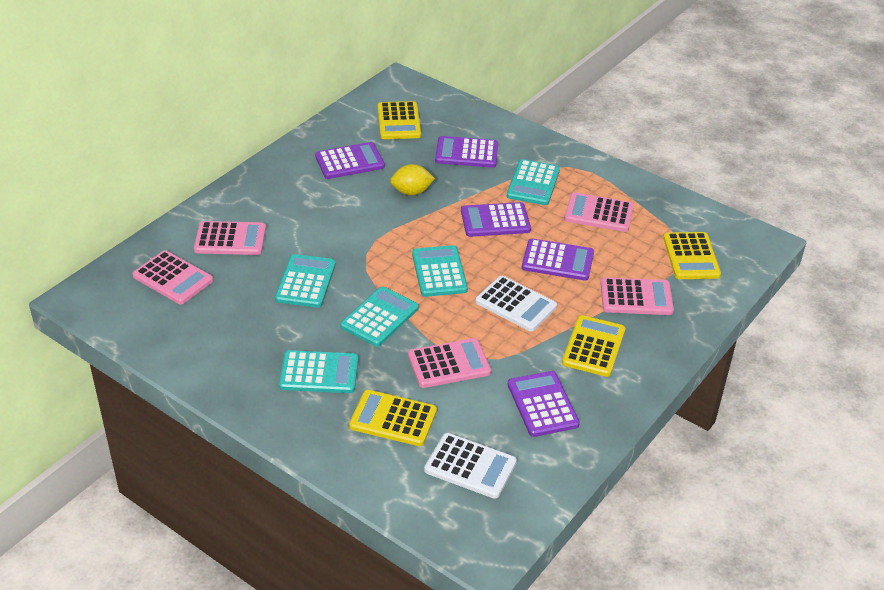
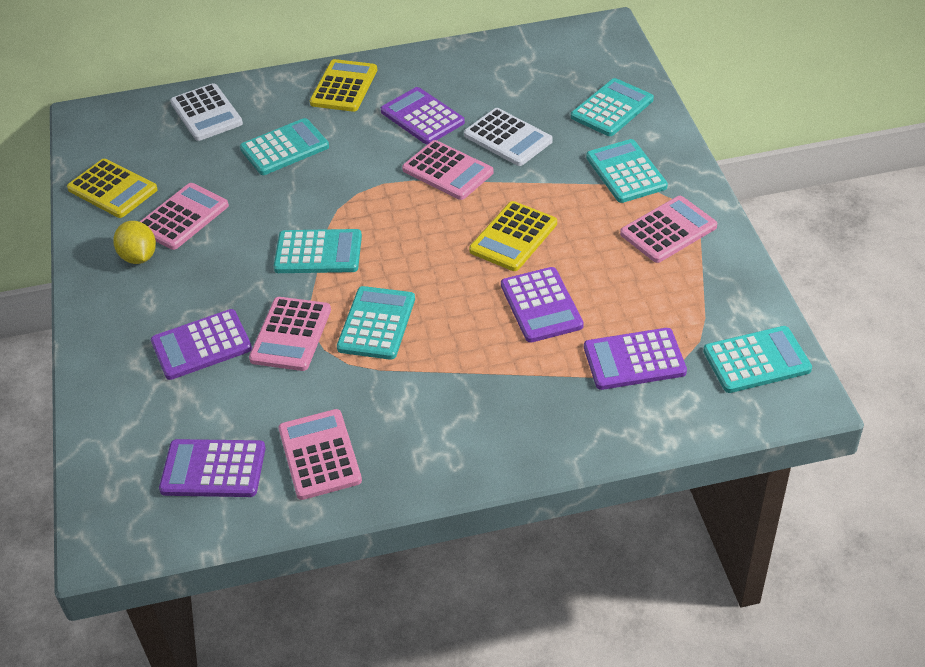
turquoise calculator: [275,254,336,308] [279,350,358,393] [340,287,419,347] [412,245,468,297] [507,159,560,205] = 5 -> [240,118,329,175] [274,229,362,273] [337,286,415,360] [571,78,654,136] [586,139,668,203] [703,326,812,393] = 6
yellow calculator: [349,390,437,446] [378,101,421,139] [562,315,625,377] [663,232,721,279] = 4 -> [67,159,158,218] [310,59,377,112] [469,201,557,271] = 3

